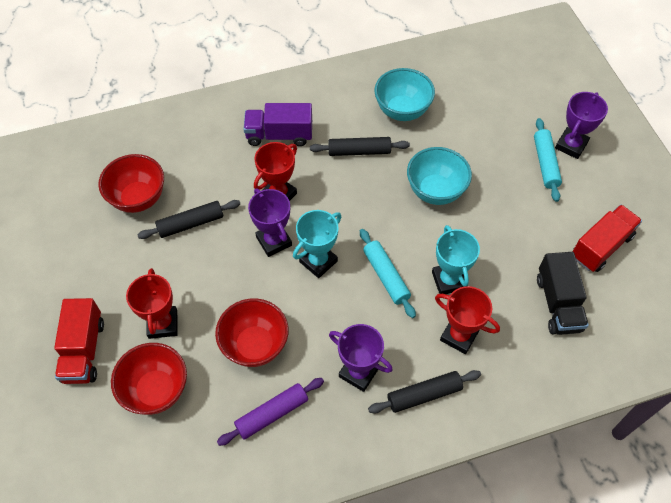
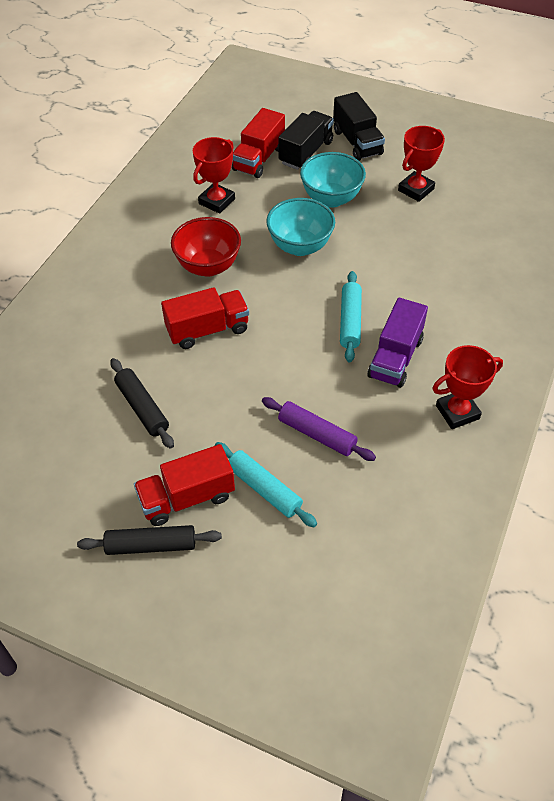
black rolling pin: [138,200,240,239] [310,137,410,156] [368,370,481,413] = 3 -> [77,525,222,555] [110,358,174,449] = 2
black truck: [537,252,589,335] = 1 -> [279,111,334,170] [333,92,385,161] = 2
purple trophy: [248,188,292,257] [329,324,393,392] [555,92,608,159] = 3 -> none = 0
red bowl: [98,154,164,213] [111,343,187,415] [215,298,289,367] = 3 -> [171,217,241,277] = 1
red truck: [54,298,104,384] [573,205,642,272] = 2 -> [134,444,235,526] [161,287,249,349] [232,108,285,178] = 3
turquoise trophy: [293,210,341,278] [432,225,480,294] = 2 -> none = 0

